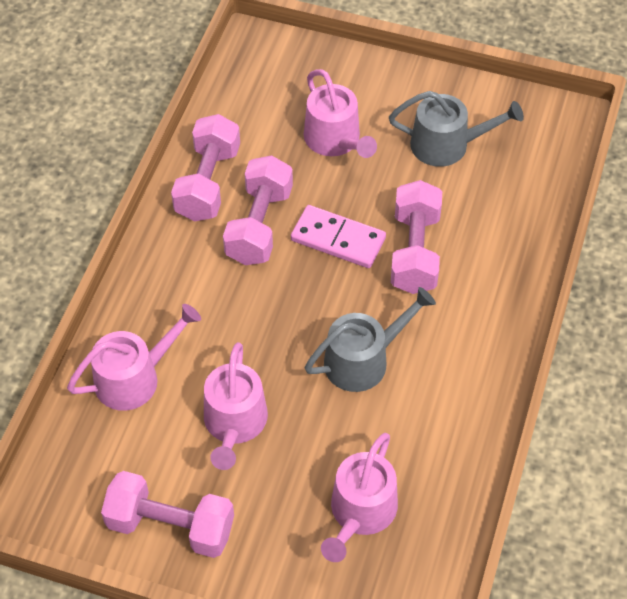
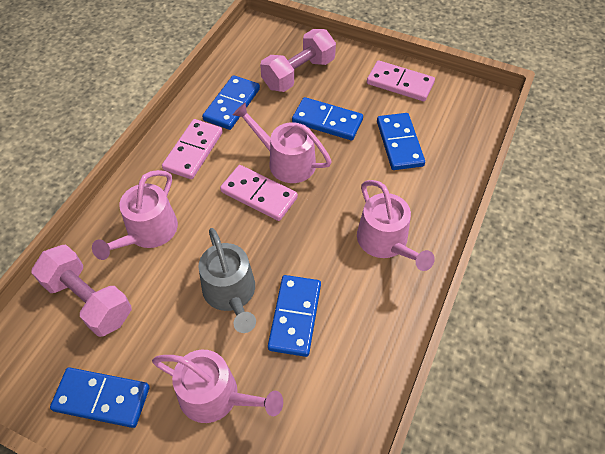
blue domino: none = 0 -> [50,367,150,428] [202,75,260,130] [268,275,321,357] [292,97,363,140] [377,113,425,170] = 5
grey watering can: [305,287,436,392] [389,91,524,167] = 2 -> [198,228,256,333] = 1
pink domino: [291,205,386,268] = 1 -> [162,119,223,179] [220,165,298,221] [367,60,435,101] = 3
pink dumbbell: [101,471,234,558] [171,114,240,221] [223,155,293,265] [391,180,442,294] = 4 -> [31,245,132,337] [260,29,336,92] = 2

